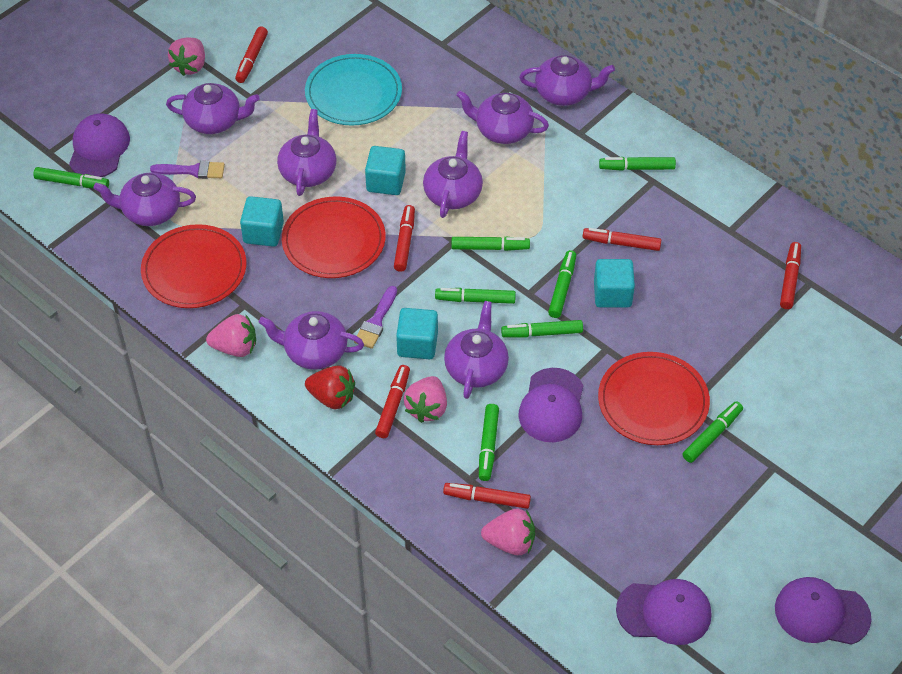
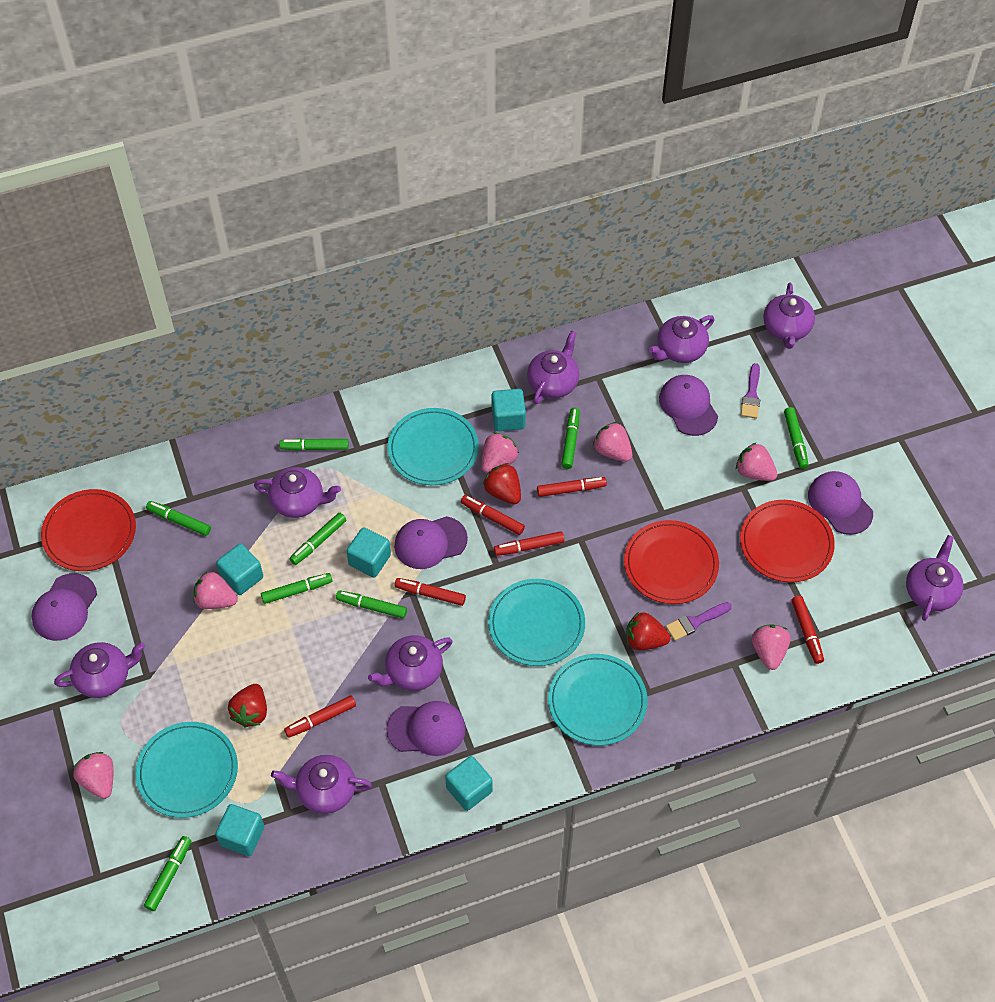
pink strawberry: [168,37,205,76] [206,314,256,357] [404,376,447,423] [481,509,535,555] = 4 -> [73,752,113,799] [193,571,238,609] [481,432,519,473] [593,422,632,462] [736,442,778,481] [752,624,790,670] = 6
purple cap: [69,113,130,177] [518,368,583,442] [616,579,711,645] [775,577,872,645] = 4 -> [31,573,97,641] [386,701,466,756] [394,516,468,569] [659,375,718,436] [808,471,873,535] = 5
red strawberry: [305,365,355,409] = 1 -> [228,684,267,727] [483,463,521,504] [626,613,671,650] = 3
turquoise cube: [240,196,284,247] [365,146,406,195] [396,308,438,359] [594,259,635,308] = 4 -> [216,544,263,595] [216,804,264,856] [347,527,391,578] [445,756,493,811] [492,389,526,431] = 5
turquoise plate: [305,54,402,126] = 1 -> [136,722,238,818] [388,408,479,485] [488,579,585,666] [548,654,647,746] = 4

